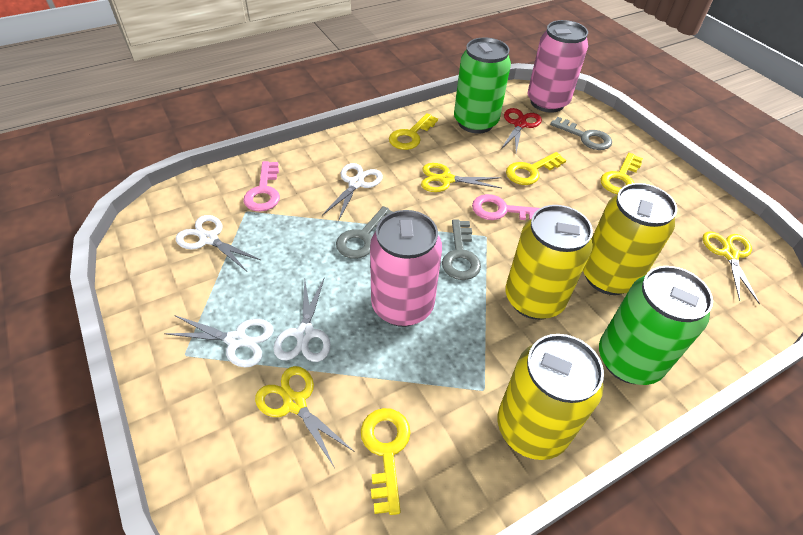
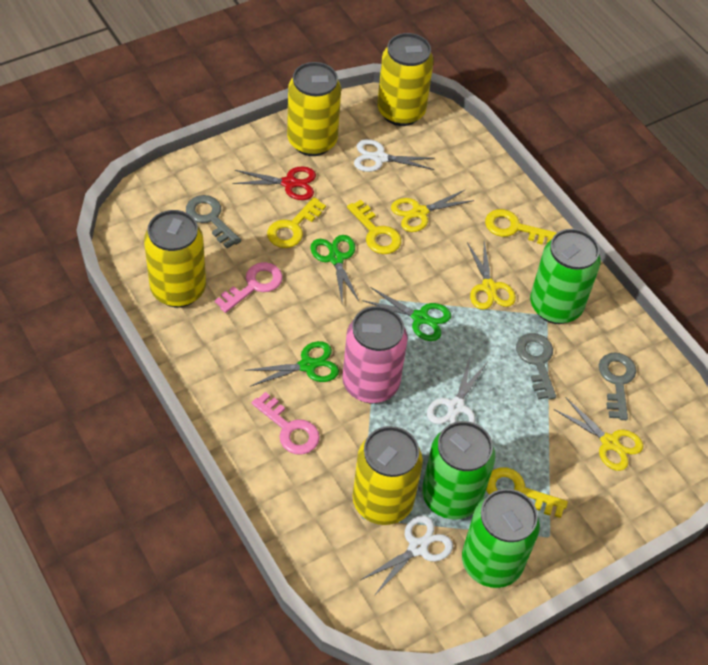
green can: [454,38,511,133] [599,266,713,385] = 2 -> [422,421,495,519] [462,489,540,588] [530,229,601,324] = 3
green scissors: none = 0 -> [245,341,339,386] [310,235,360,303] [362,287,451,341] = 3
pink can: [370,210,442,327] [528,20,588,113] = 2 -> [342,306,408,403] = 1
white scissors: [164,315,274,367] [176,215,261,271] [274,277,331,362] [322,163,383,221] = 4 -> [354,139,435,172] [361,515,453,596] [427,358,487,424] = 3
yellow can: [498,334,604,460] [505,205,593,320] [583,183,677,295] = 3 -> [144,210,206,307] [287,62,341,156] [353,426,423,525] [377,33,434,126] = 4

